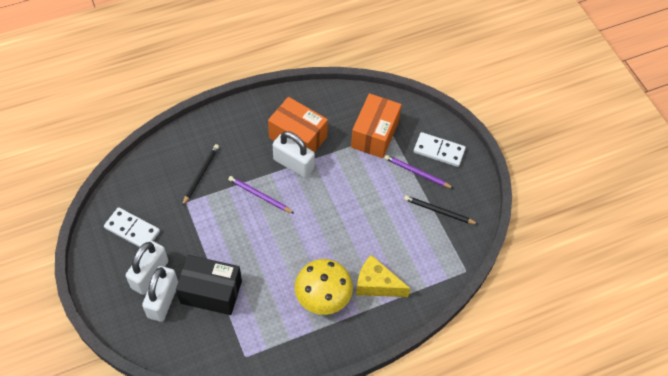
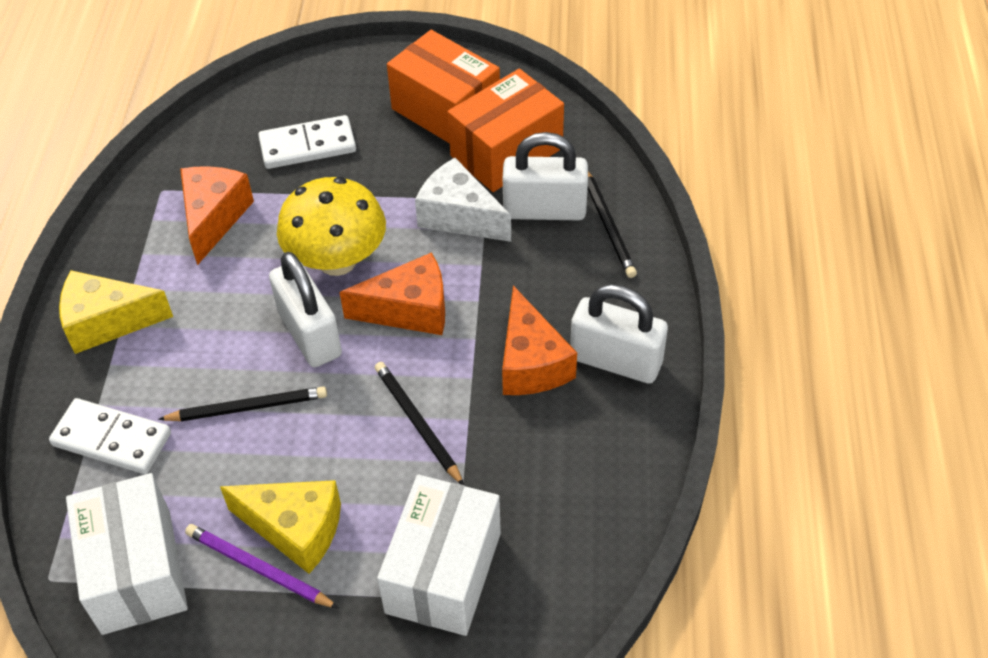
black box: [176,255,242,315] = 1 -> none = 0
black pencil: [182,144,219,206] [404,195,478,224] = 2 -> [158,386,327,422] [375,362,464,485] [588,171,637,278] = 3
orange cheese: none = 0 -> [180,166,254,265] [339,252,445,335] [502,286,577,395] = 3
purple pencil: [228,176,295,214] [385,155,454,189] = 2 -> [185,524,339,609] = 1
white box: none = 0 -> [66,473,188,635] [377,475,501,636] = 2
white cheese: none = 0 -> [415,158,511,242] = 1
yellow cheese: [356,255,411,297] = 1 -> [59,270,173,354] [220,480,341,574] = 2

